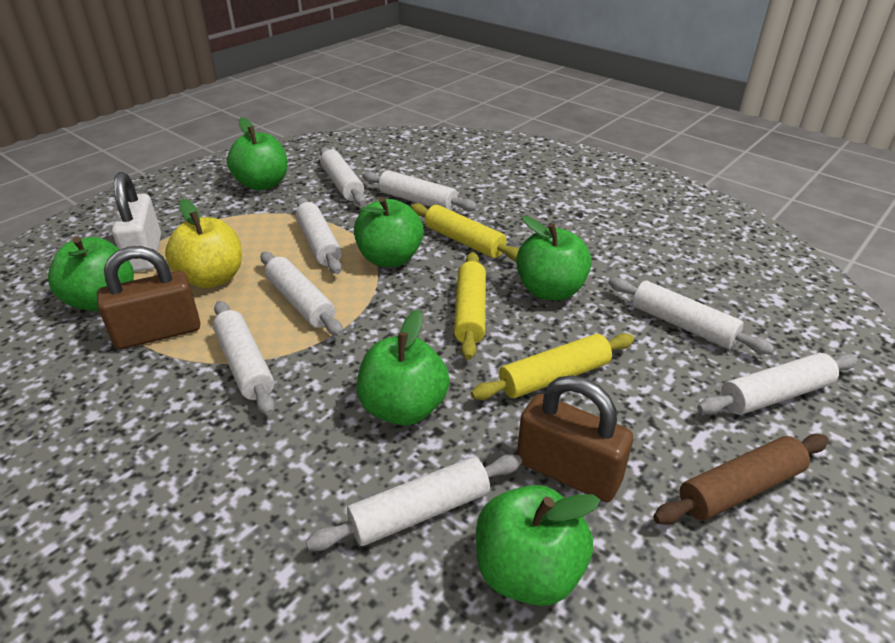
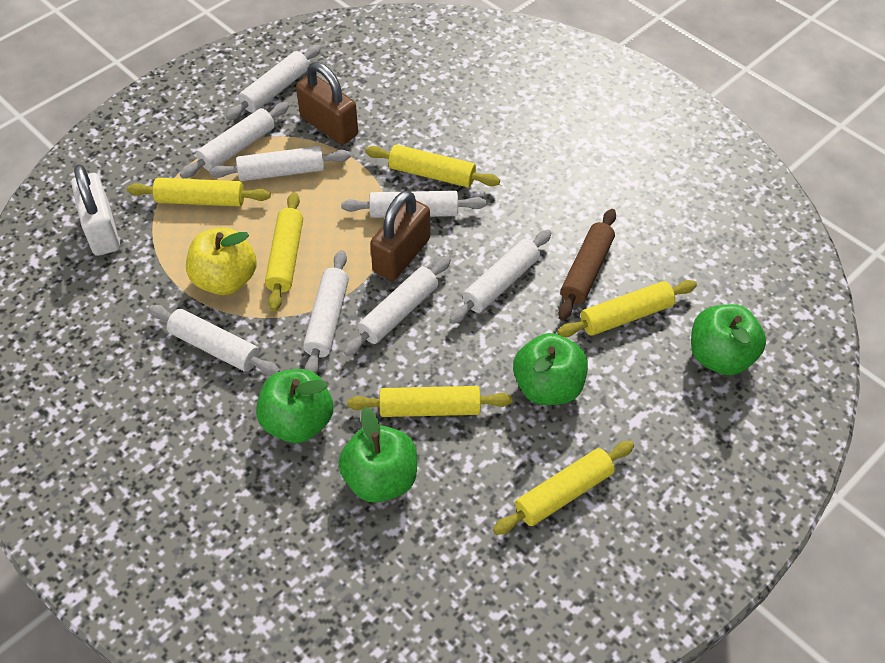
green apple: [48,237,134,311] [227,117,288,191] [354,197,424,267] [357,310,450,426] [476,485,601,606] [516,216,592,301] = 6 -> [256,369,333,443] [338,407,417,503] [513,333,588,405] [691,304,766,375] = 4
yellow rolling pin: [411,203,519,261] [454,252,486,360] [471,333,634,400] = 3 -> [127,178,271,207] [265,192,303,311] [347,386,513,417] [365,144,500,187] [493,441,634,535] [557,280,697,337] = 6

